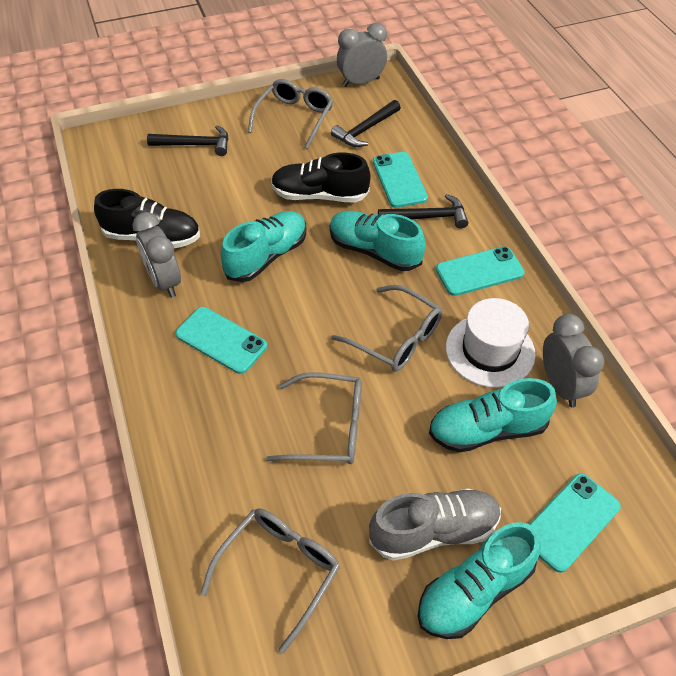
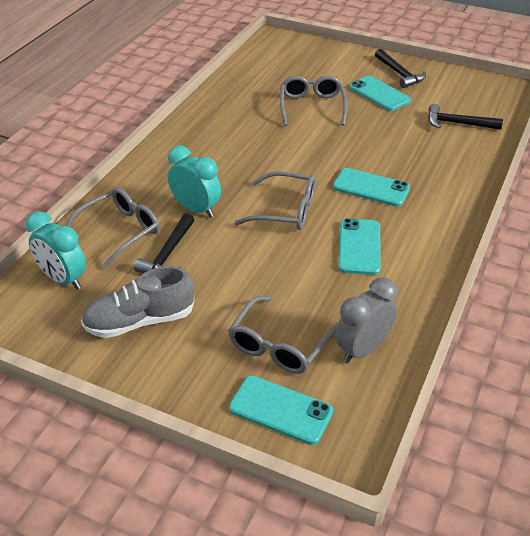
black shoe: [94,189,200,248] [271,153,371,202] = 2 -> none = 0
grey clock: [132,212,181,298] [337,23,387,87] [543,314,604,408] = 3 -> [335,277,397,363] = 1
turquoise clock: none = 0 -> [26,212,86,290] [168,146,221,218] = 2
turquoise shoe: [221,211,306,282] [330,211,426,271] [418,522,541,639] [429,378,557,453] = 4 -> none = 0
white hat: [446,298,536,388] = 1 -> none = 0

